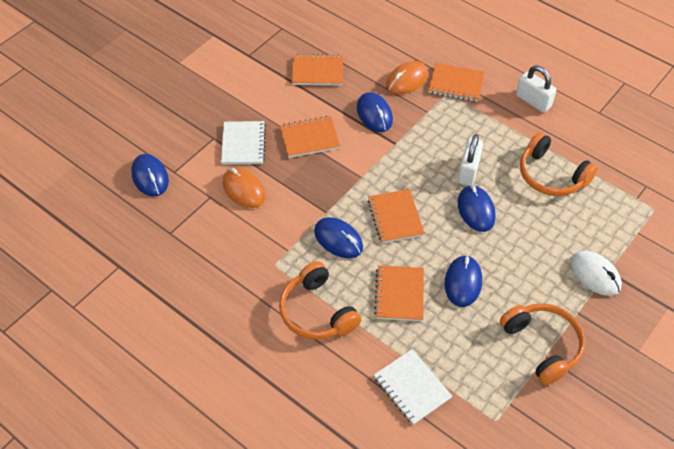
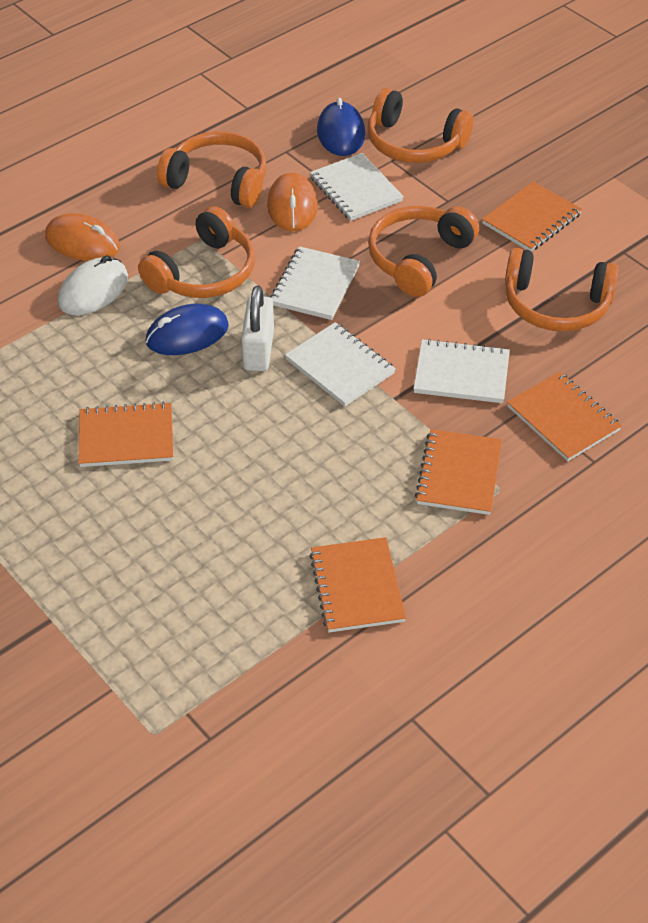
blue mouse: [131,154,169,197] [314,217,363,258] [357,92,393,132] [445,255,482,307] [457,185,496,232] = 5 -> [146,304,229,355] [317,98,365,156] = 2
orange headphones: [279,261,361,339] [500,303,585,385] [520,132,598,196] = 3 -> [138,206,255,298] [157,131,266,208] [368,88,474,163] [368,206,479,297] [505,248,619,332] = 5
white notebook: [221,121,266,165] [374,349,452,425] = 2 -> [270,246,360,320] [285,322,396,407] [310,153,404,221] [413,339,510,403] = 4
white padlock: [458,134,483,185] [516,66,556,113] = 2 -> [241,285,274,371] = 1

